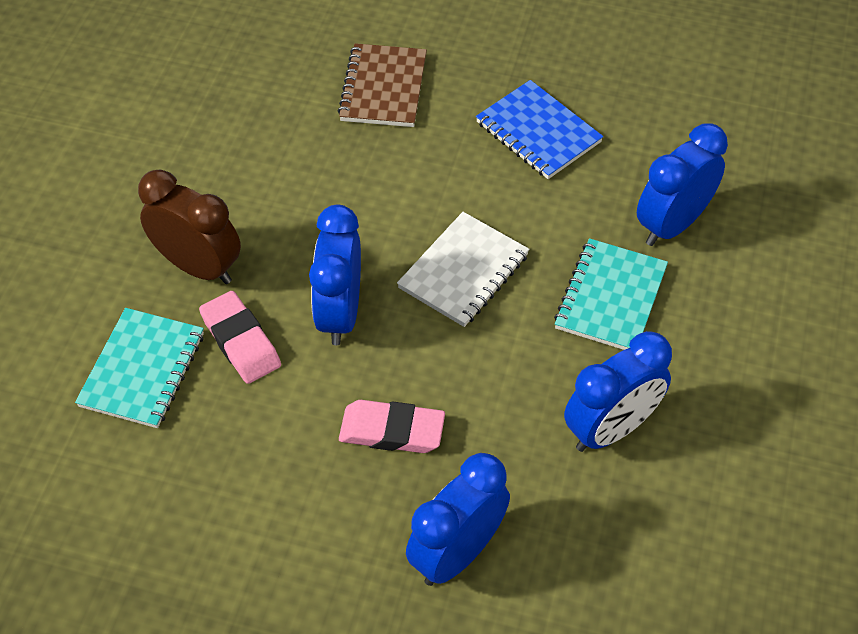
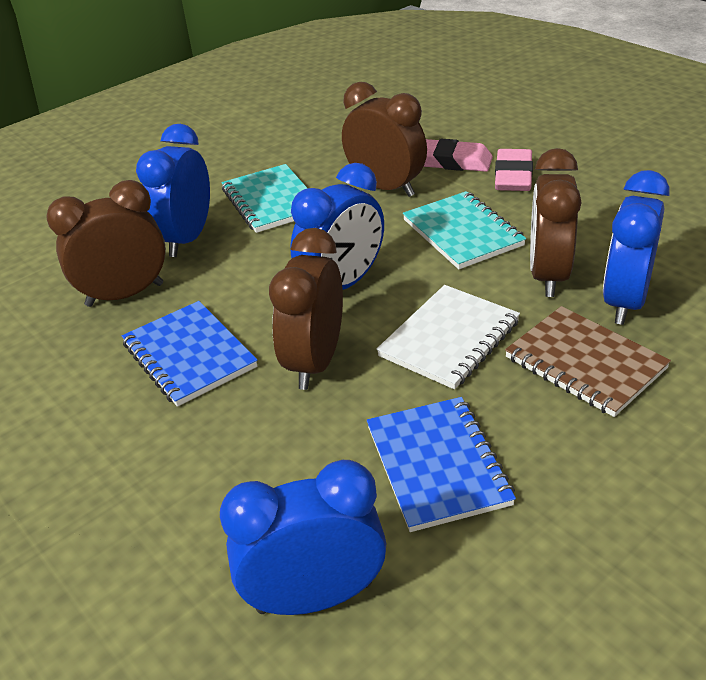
blue notebook: [476,80,603,179] = 1 -> [122,301,258,407] [367,397,516,532] = 2
brown clock: [138,169,241,284] = 1 -> [47,180,166,307] [269,228,343,390] [342,82,427,197] [530,148,582,297] = 4

